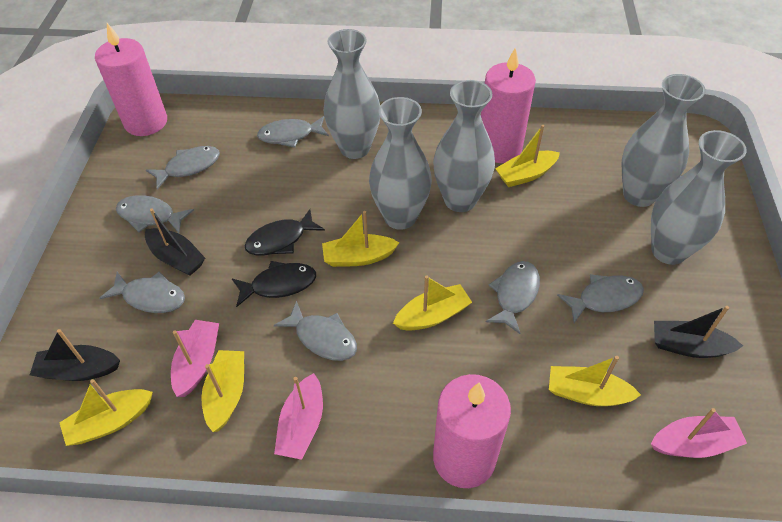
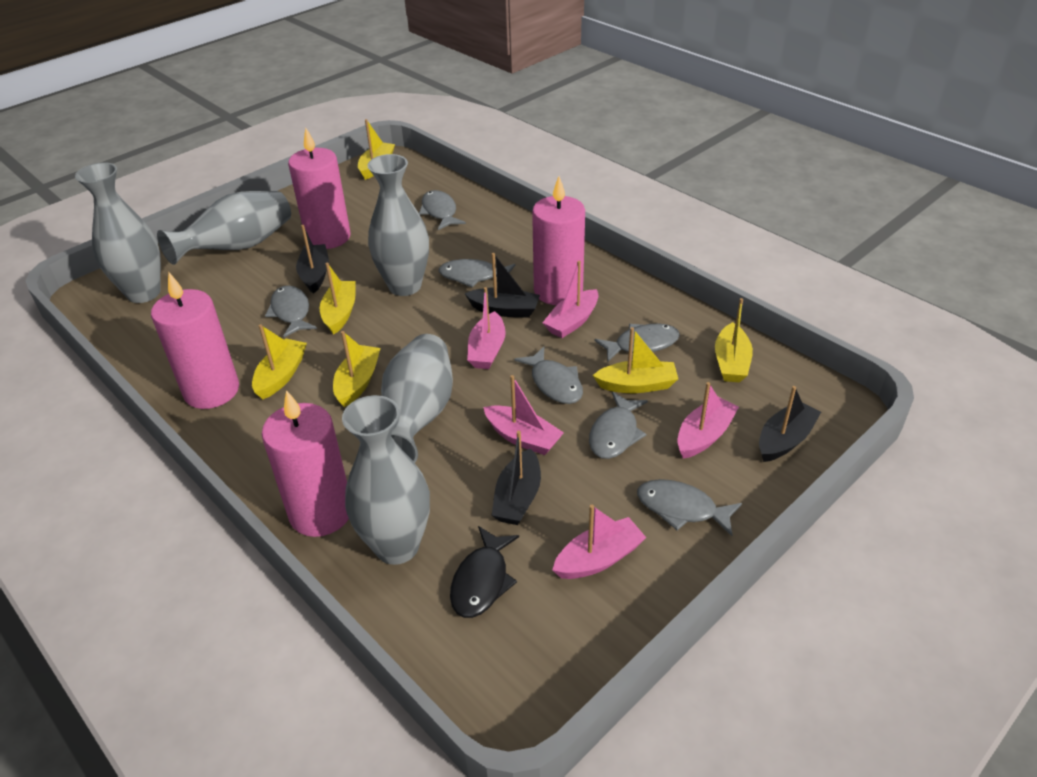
black boat: [30,329,120,381] [145,209,205,276] [654,306,743,358] = 3 -> [296,225,329,294] [464,253,540,318] [492,431,541,525] [759,386,821,462] = 4
black fish: [232,261,316,307] [244,209,325,256] = 2 -> [450,526,519,618] = 1
pink boat: [171,320,219,397] [274,373,323,460] [651,408,747,458] = 3 -> [467,287,506,369] [483,375,564,455] [543,261,598,338] [552,505,646,579] [677,382,739,459] = 5
pink candle: [95,23,167,136] [433,374,511,488] [481,47,536,163] = 3 -> [151,272,239,409] [262,390,349,537] [288,128,350,249] [532,176,585,305] = 4

